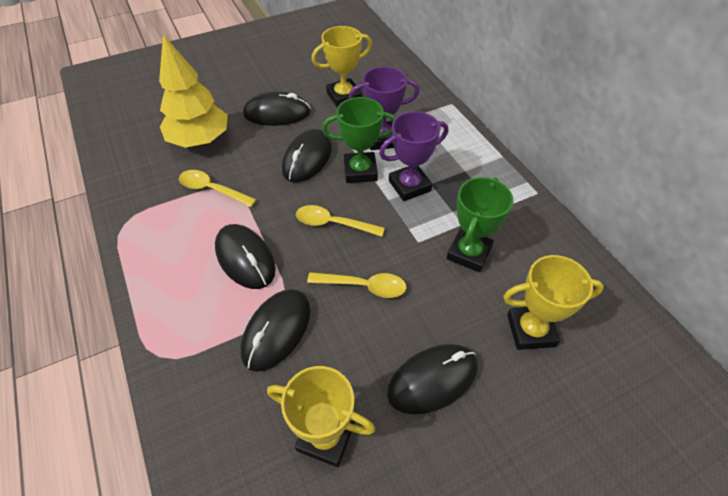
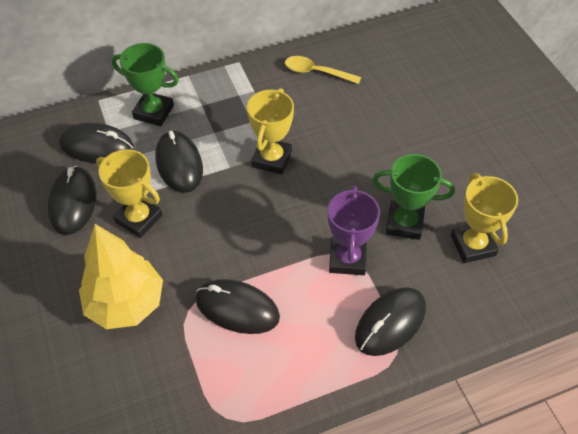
purple trophy: [348,66,420,150] [379,111,448,201] = 2 -> [328,186,380,275] = 1
yellow spoon: [179,170,257,207] [296,205,385,237] [307,272,407,298] = 3 -> [285,56,361,84] = 1

